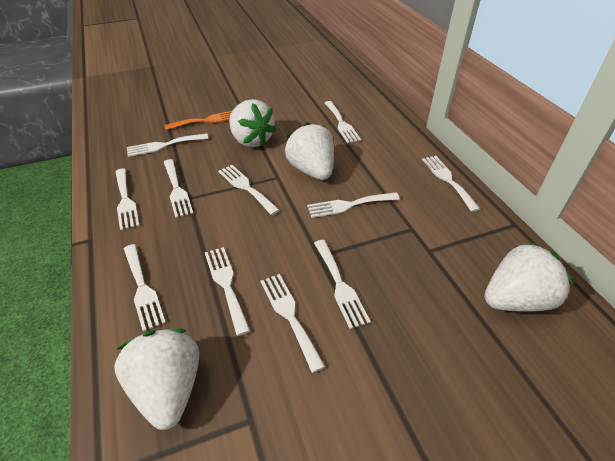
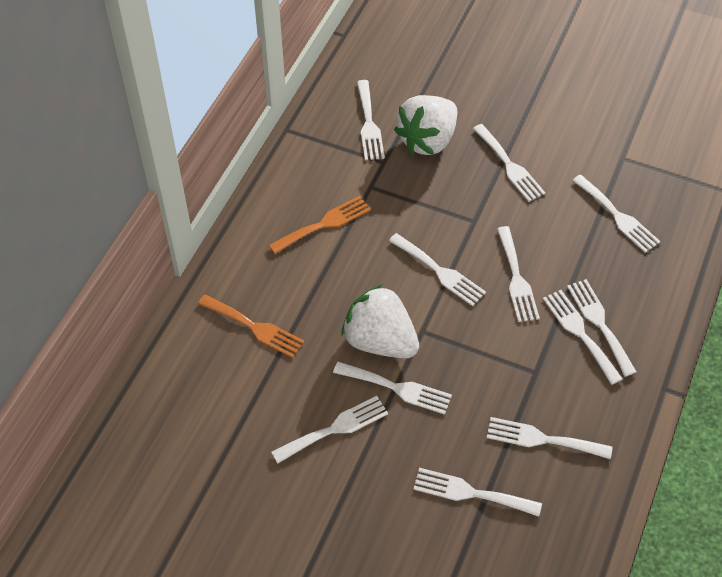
orange fork: [164,111,232,130] = 1 -> [198,294,305,358] [269,196,371,254] = 2
white strawberry: [114,329,199,430] [229,99,277,147] [285,122,334,180] [484,242,573,312] = 4 -> [342,284,419,358] [394,95,457,155] = 2

